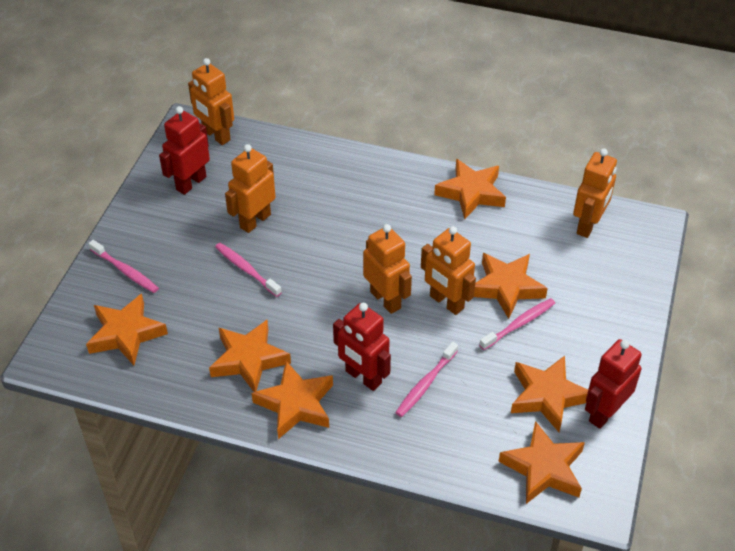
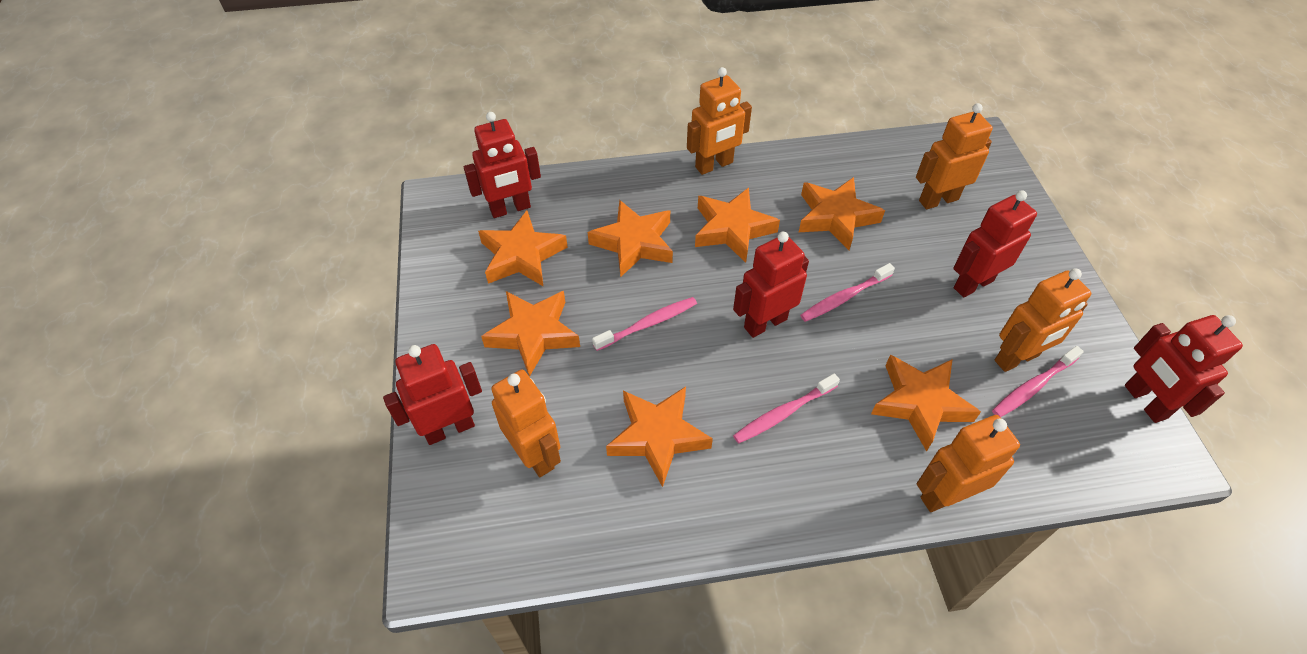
red robot: [159,106,210,195] [333,303,391,391] [585,339,642,429] = 3 -> [383,344,482,445] [464,112,541,218] [733,232,809,338] [953,190,1037,297] [1125,315,1243,423] = 5

